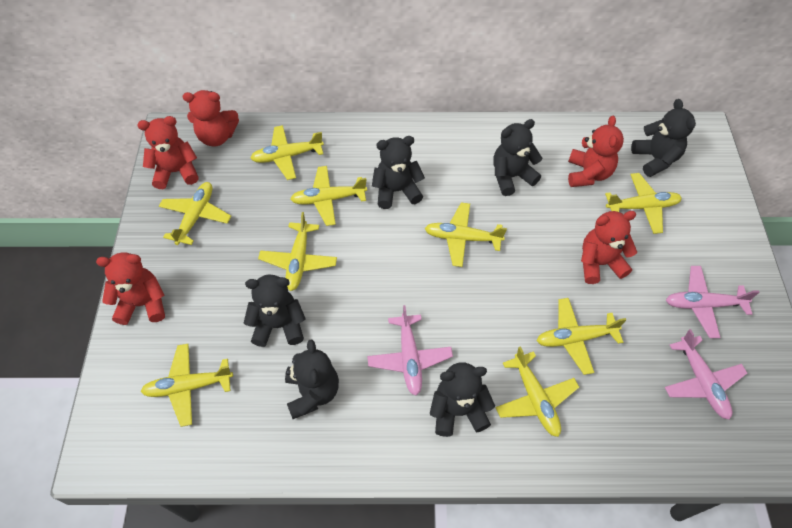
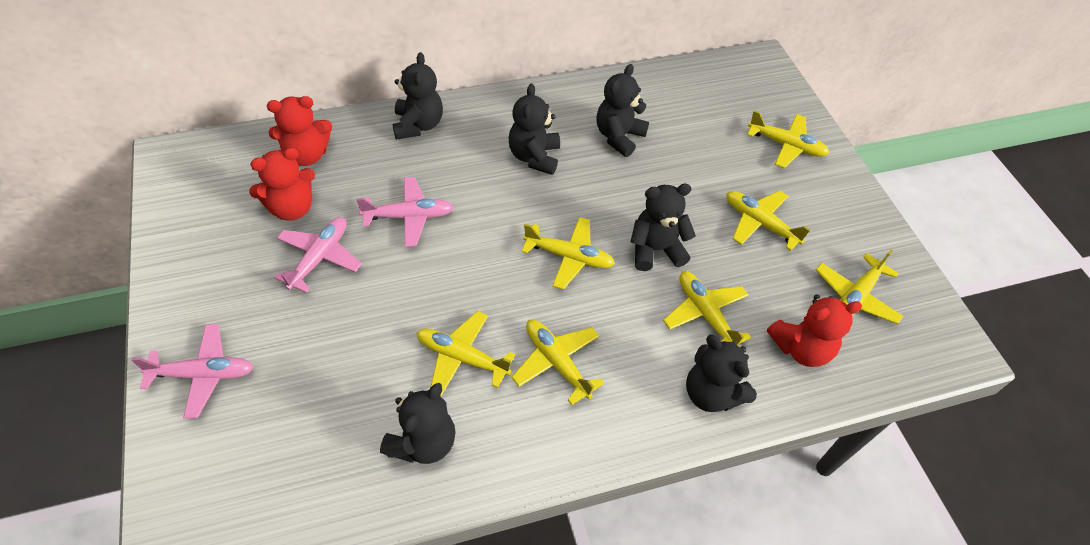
red teddy bear: [96,252,165,325] [138,116,199,189] [183,90,239,147] [568,116,624,187] [581,211,637,284] = 5 -> [249,148,315,220] [267,96,332,166] [767,295,862,367] = 3
yellow plane: [141,344,233,427] [159,182,231,245] [250,125,324,180] [258,212,337,291] [291,166,367,226] [425,203,507,267] [496,346,579,437] [537,298,626,375] [605,173,682,234] = 9 -> [416,311,516,396] [511,320,604,405] [521,217,615,290] [663,271,751,346] [726,191,810,251] [747,110,829,168] [816,249,903,324] = 7

